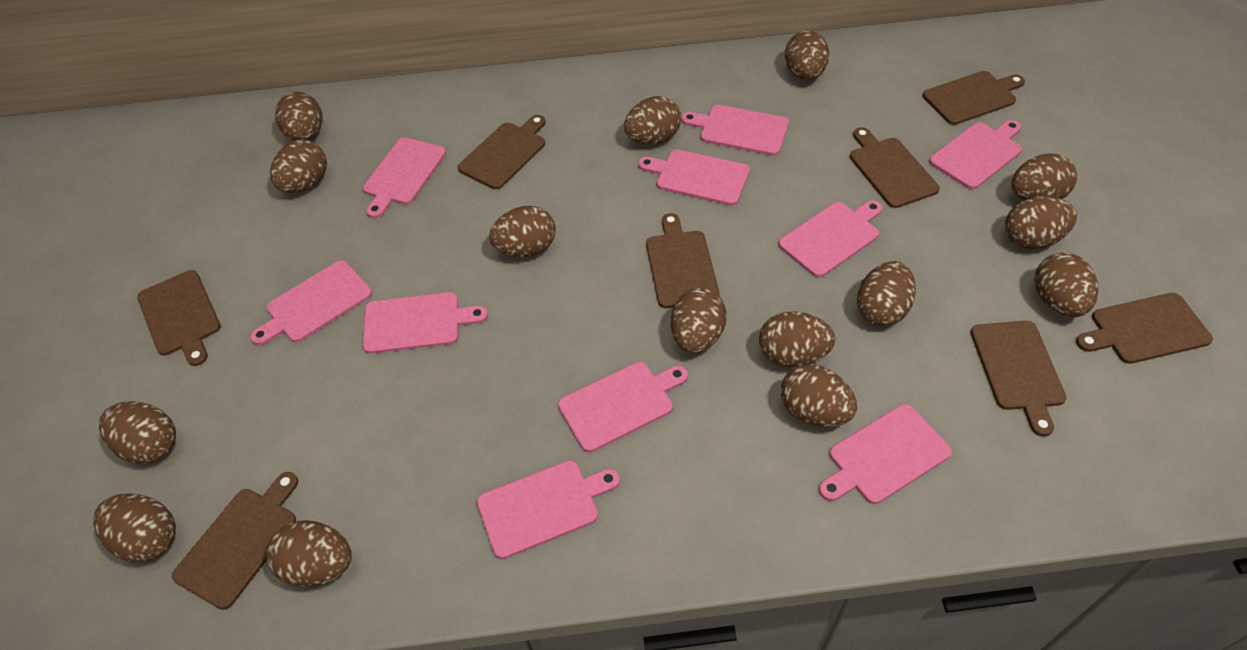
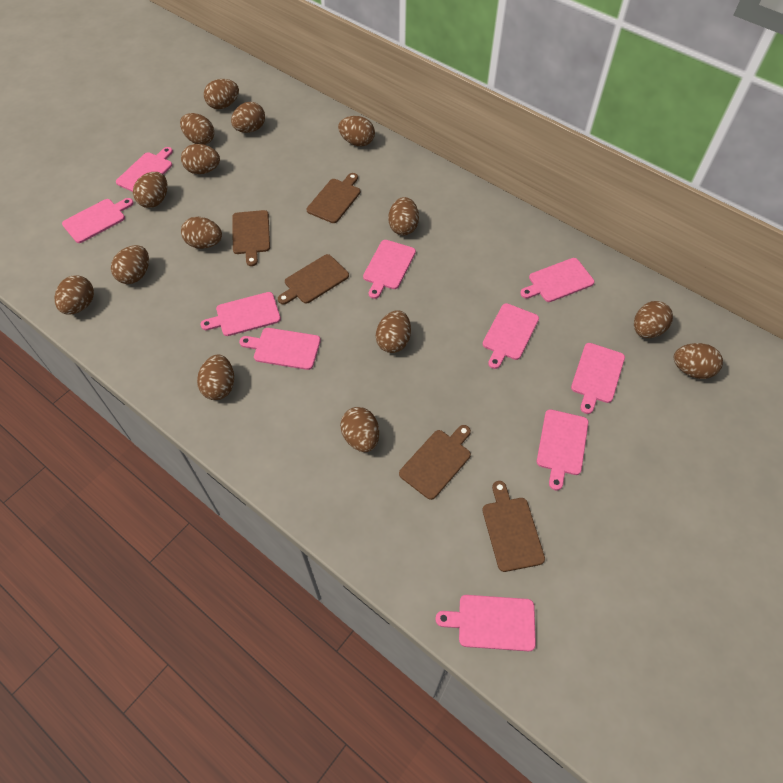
brown cutting board: [137,270,221,366] [172,472,298,610] [458,115,546,189] [646,213,720,308] [850,127,940,208] [923,71,1025,125] [971,321,1066,437] [1076,293,1213,364] = 8 -> [232,210,270,266] [278,254,349,304] [307,173,360,223] [399,425,471,500] [482,481,545,572] = 5

